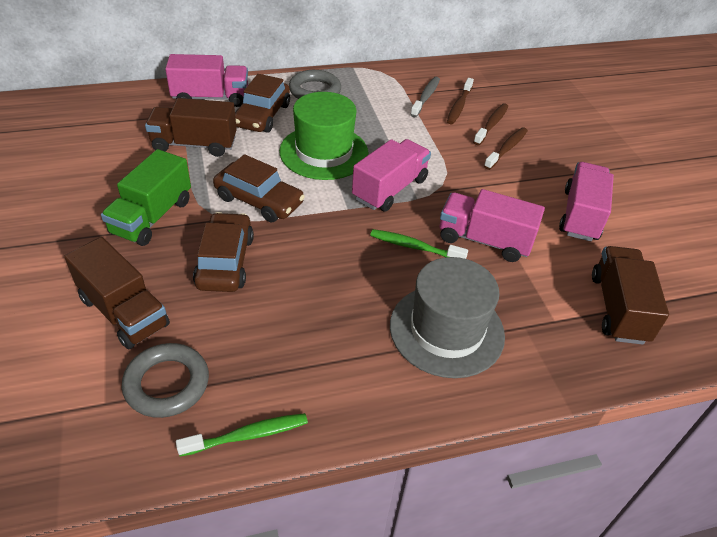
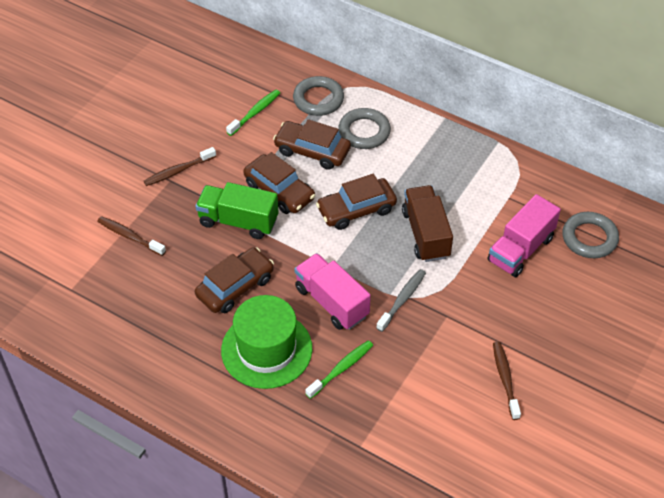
brown car: [193,212,254,292] [213,154,305,222] [235,74,290,133] = 3 -> [195,247,274,313] [243,152,315,214] [273,119,351,170] [316,174,397,230] = 4
brown truck: [64,237,170,349] [145,98,237,157] [592,246,669,345] = 3 -> [402,185,453,262] = 1
grey hat: [390,257,505,378] = 1 -> none = 0
grey ring: [122,343,209,418] [289,70,341,99] = 2 -> [293,76,344,116] [338,108,391,149] [562,212,619,258] = 3
pink truck: [165,54,248,107] [352,139,431,212] [440,189,545,262] [559,162,614,242] = 4 -> [294,253,371,330] [488,194,561,277] = 2

